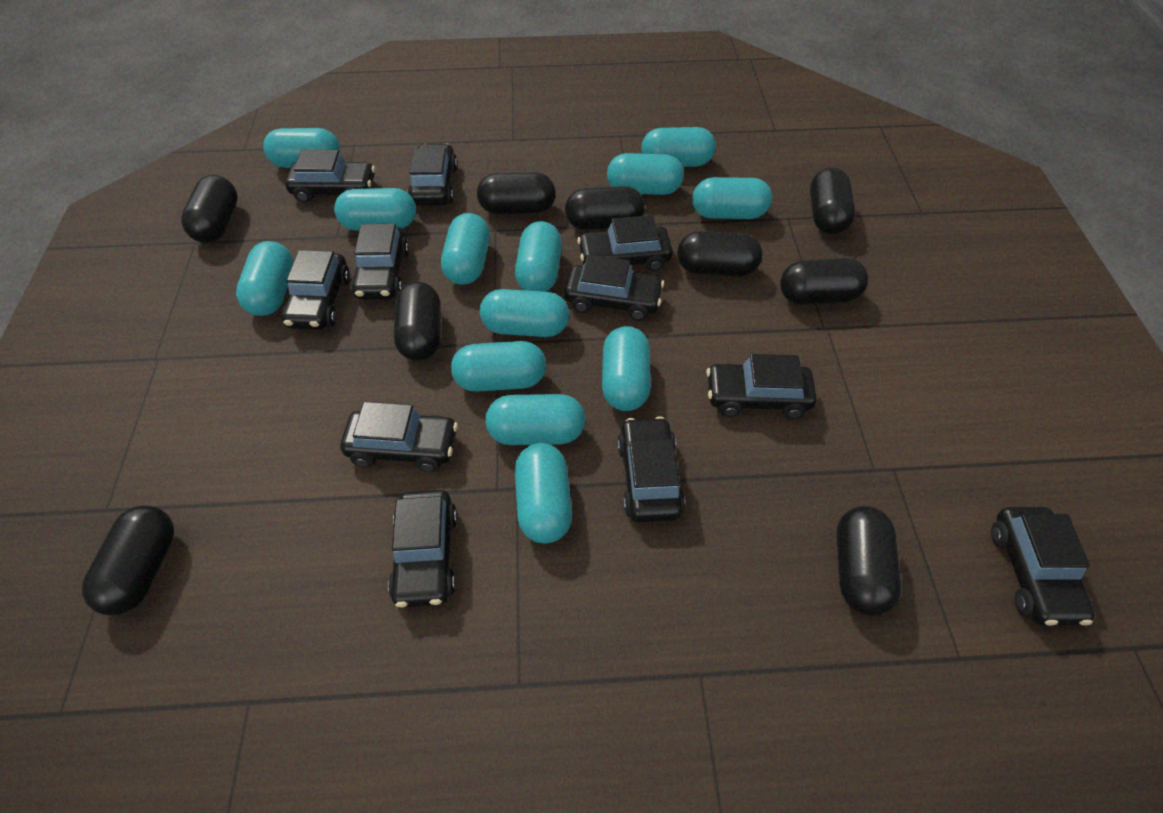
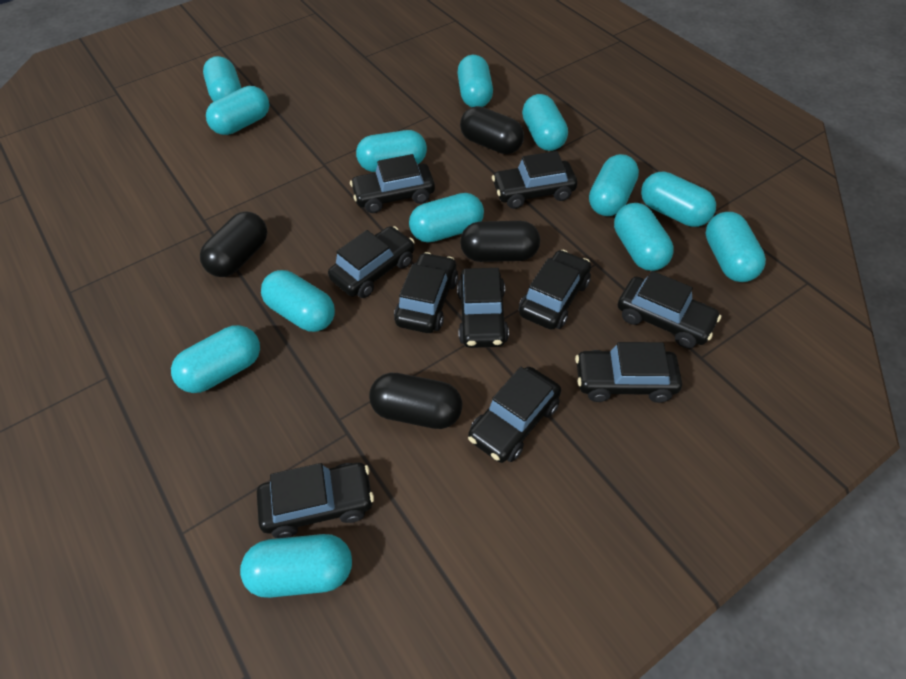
black capsule: [82,506,174,616] [181,175,238,243] [394,282,441,361] [477,172,556,214] [565,186,645,230] [677,231,762,276] [780,258,868,305] [810,167,855,235] [836,506,902,616] = 9 -> [200,211,267,277] [369,373,462,429] [460,106,524,154] [460,221,540,262] = 4
black car: [282,250,350,330] [285,150,375,203] [341,402,458,472] [351,224,409,300] [388,490,457,608] [407,144,458,206] [565,255,664,321] [577,215,673,272] [617,416,685,523] [706,354,817,419] [991,507,1095,626] = 11 -> [257,463,374,538] [328,226,415,298] [350,154,435,213] [394,252,458,333] [457,268,509,348] [468,367,561,463] [492,151,577,209] [519,250,591,330] [575,342,682,403] [618,271,721,348] = 10

